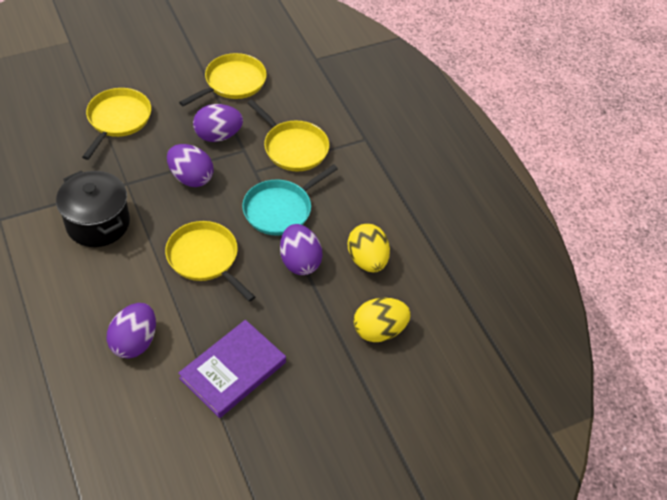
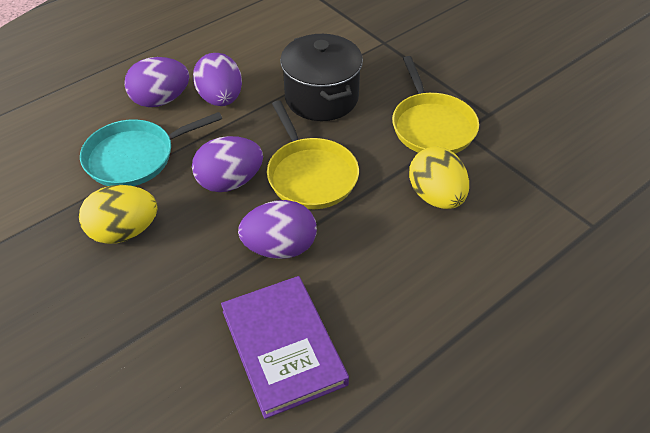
yellow pan: [82,88,151,160] [165,221,255,302] [179,53,267,106] [247,99,329,171] = 4 -> [267,100,359,209] [392,56,479,153] = 2

